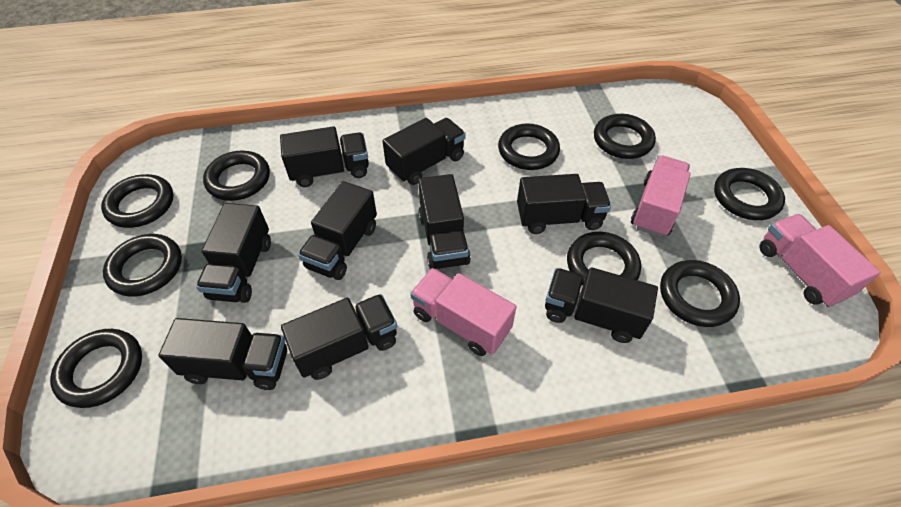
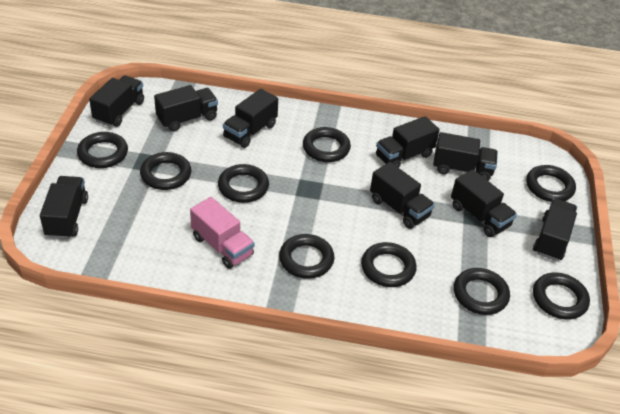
pink truck: [410,268,516,356] [631,155,690,237] [760,214,881,307] = 3 -> [190,197,254,269] = 1

